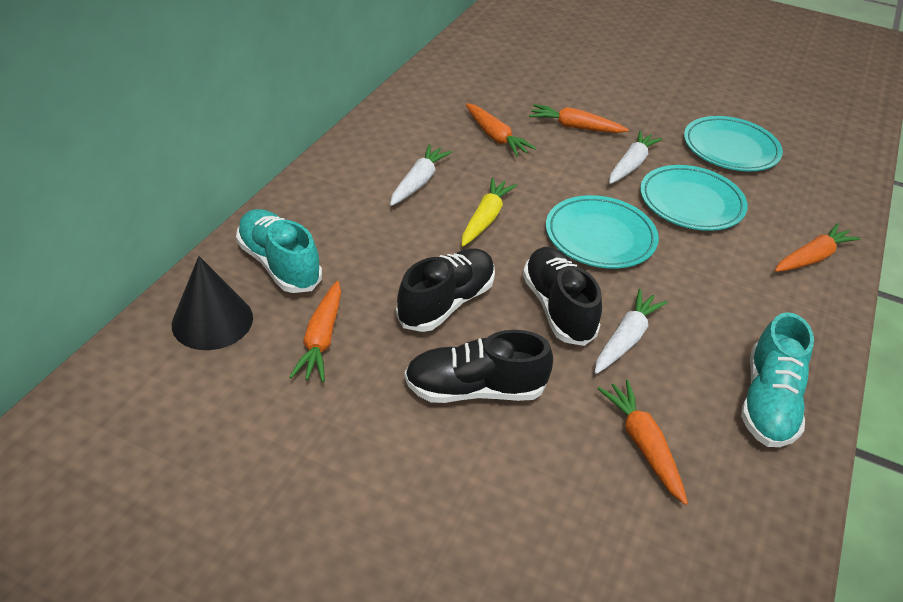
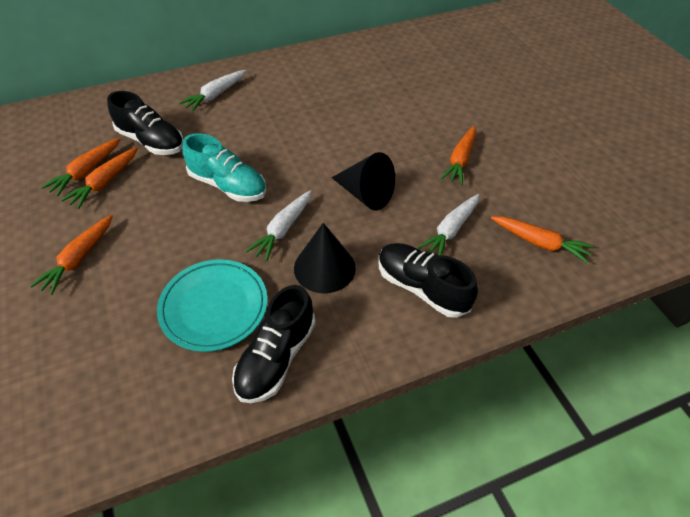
black cone: [172,256,253,350] = 1 -> [294,223,356,293] [332,152,395,210] = 2
turquoise plate: [546,195,659,269] [640,165,748,231] [684,116,783,171] = 3 -> [157,259,268,352] = 1
turquoise shoe: [236,209,322,293] [741,312,814,447] = 2 -> [182,133,266,202] = 1
yellow carrot: [462,177,517,246] = 1 -> none = 0

